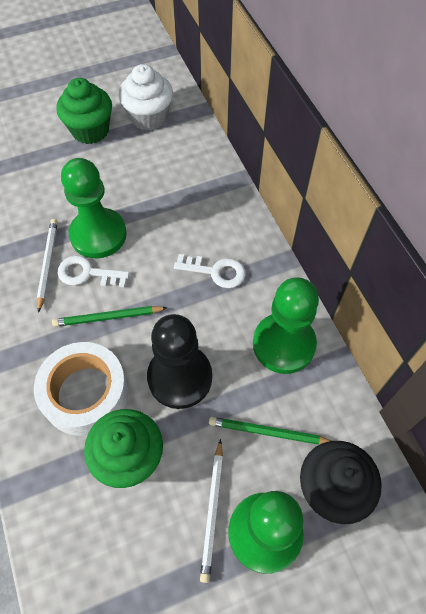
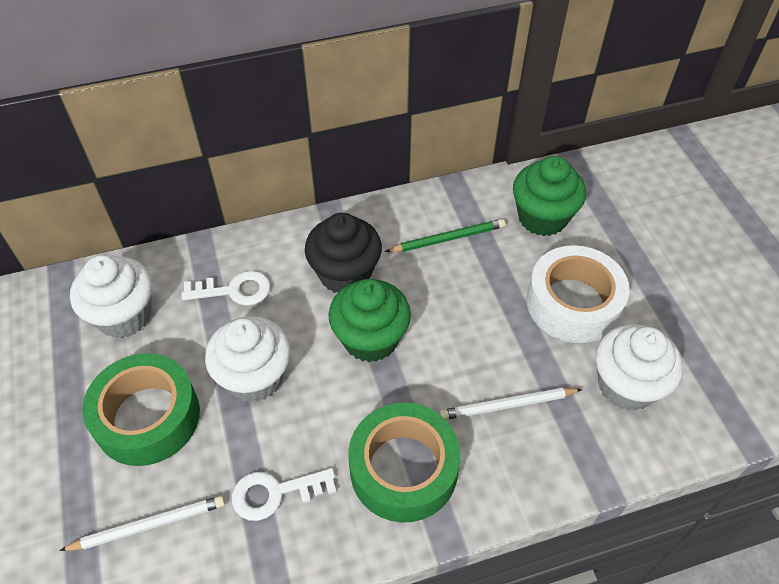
black pawn: [147,314,212,409] = 1 -> none = 0
green pawn: [61,158,127,258] [228,491,304,574] [253,277,319,374] = 3 -> none = 0
green pencil: [52,306,167,327] [209,417,332,444] = 2 -> [385,219,505,252] = 1
green tape: none = 0 -> [82,353,200,466] [348,403,461,523] = 2
white cupcake: [119,64,173,130] = 1 -> [70,255,152,338] [205,316,291,402] [596,324,683,411] = 3

